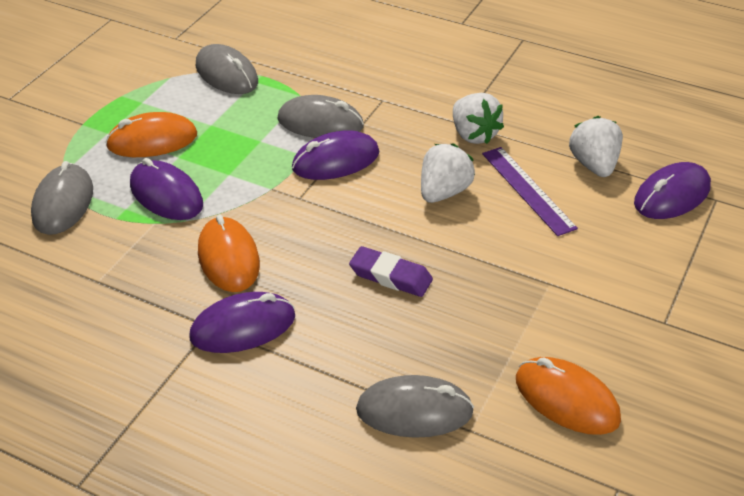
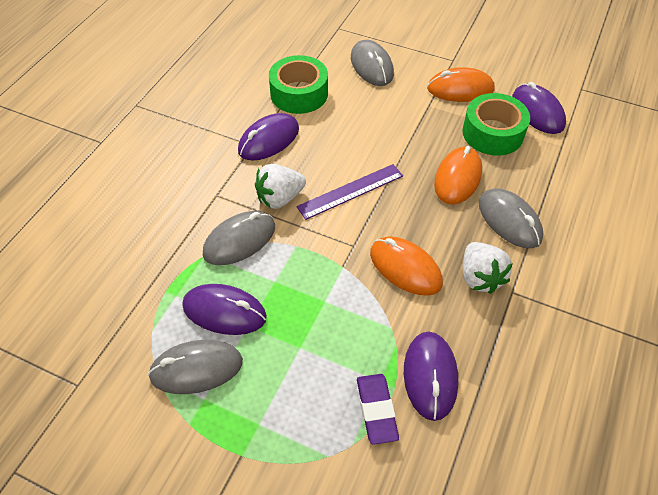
green tape: none = 0 -> [269,55,328,114] [462,93,530,156] = 2
white strawberry: [421,143,475,203] [453,93,504,144] [569,116,623,177] = 3 -> [255,164,306,209] [463,242,513,294] = 2

